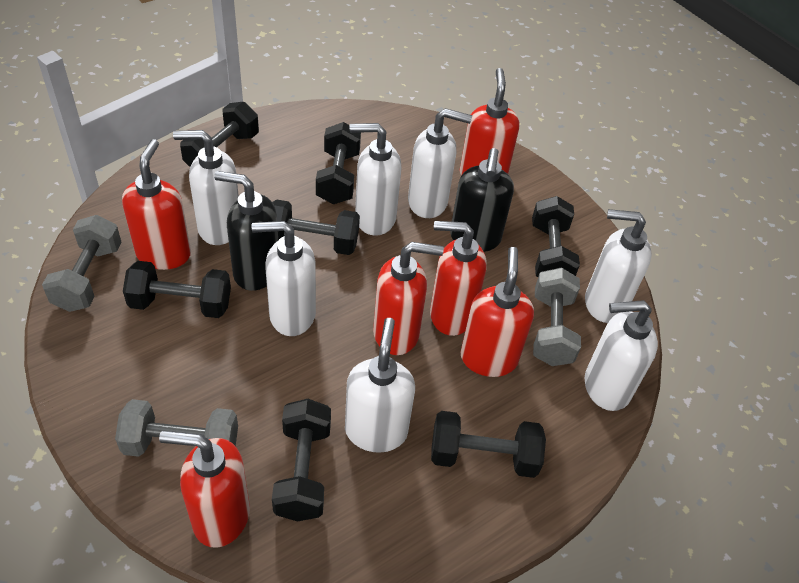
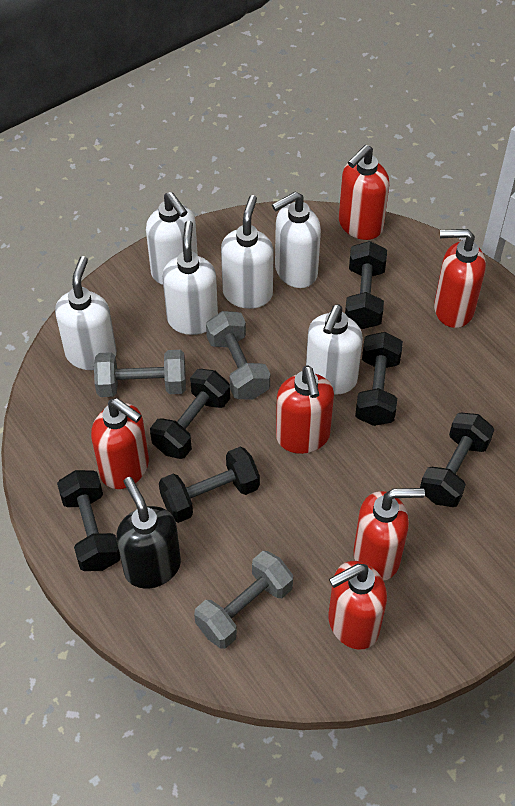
black dumbbell: [123,261,231,318] [180,102,259,167] [272,199,360,255] [272,399,331,521] [316,122,361,204] [431,411,546,478] [532,196,580,277] = 7 -> [57,470,121,571] [150,369,230,459] [159,447,260,523] [345,241,387,329] [355,332,403,426] [420,412,494,507] = 6
black soap dispenser: [214,171,278,291] [450,148,514,252] = 2 -> [116,477,181,589] = 1
white soap dispenser: [173,130,239,245] [252,221,316,336] [345,318,415,453] [350,123,401,235] [408,108,472,218] [585,209,652,323] [585,300,658,411] = 7 -> [55,256,117,370] [146,192,198,285] [162,221,218,335] [221,195,274,309] [272,192,321,288] [306,305,363,395] = 6

